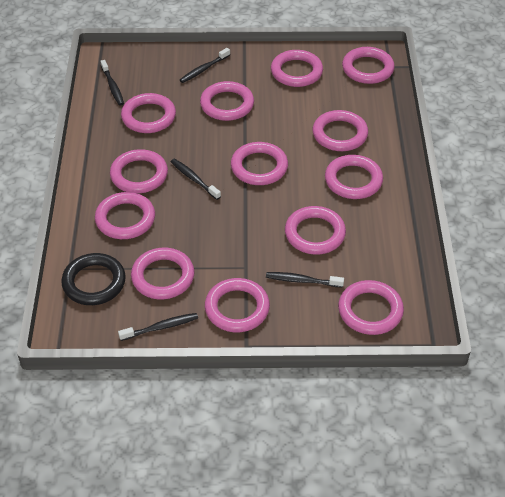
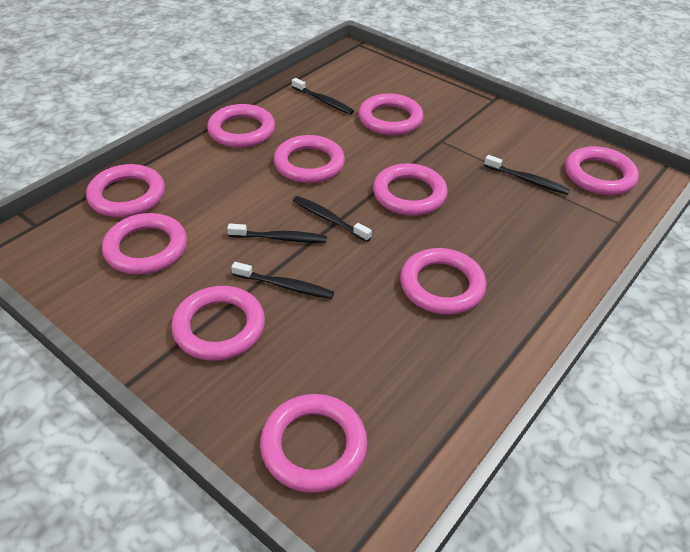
black ring: [61,253,126,305] = 1 -> none = 0
pink ring: [95,192,155,239] [110,149,168,193] [121,93,176,133] [131,248,194,299] [200,81,254,121] [205,278,270,332] [231,142,288,185] [271,50,323,87] [285,206,346,255] [313,110,368,151] [325,155,383,199] [338,280,404,335] [342,47,395,84] = 13 -> [86,164,165,218] [102,213,187,275] [171,286,265,361] [207,104,275,148] [260,394,367,493] [274,135,345,183] [359,93,424,135] [373,163,448,216] [400,248,486,315] [565,146,639,195] = 10

